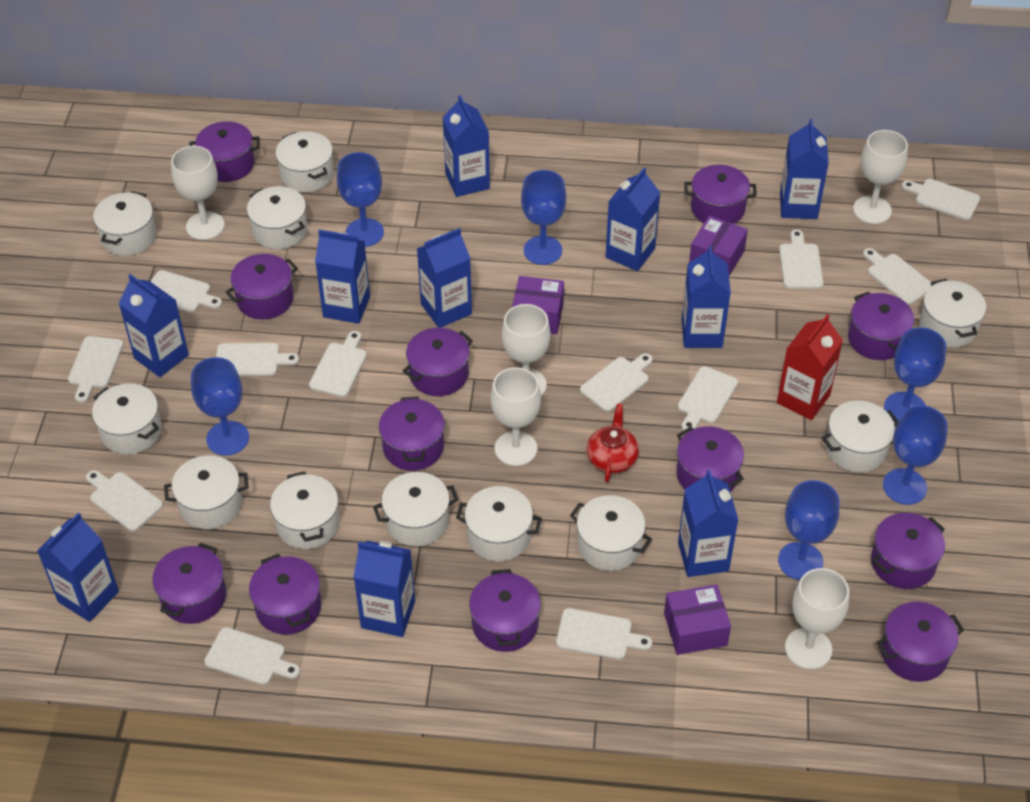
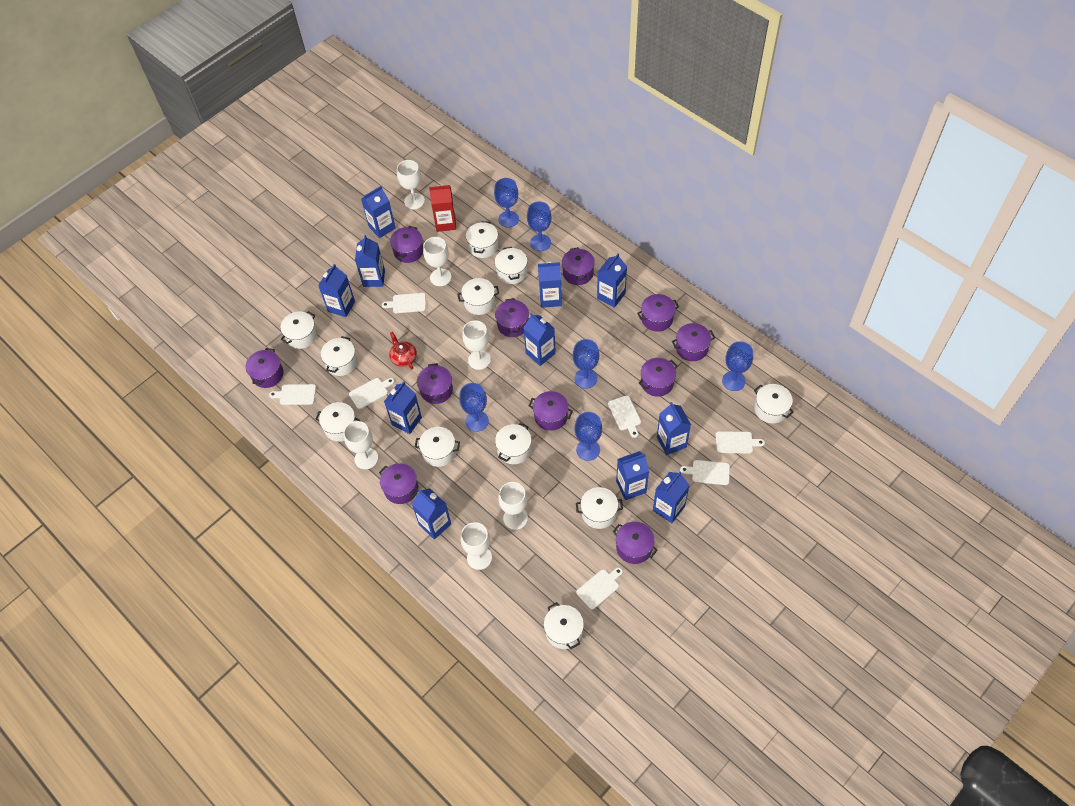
blue carton: [37,513,119,622] [119,274,189,377] [315,230,370,324] [354,541,415,637] [417,228,472,328] [443,95,490,197] [606,168,661,271] [678,470,738,577] [682,246,731,348] [780,119,829,219] = 10 -> [318,264,355,317] [355,235,385,287] [361,186,396,238] [384,381,422,434] [412,488,451,540] [524,313,556,366] [538,262,562,308] [597,254,627,308] [616,451,649,500] [653,471,689,523] [657,402,691,455] = 11
purple box: [512,276,564,334] [664,584,731,655] [689,215,748,276] = 3 -> none = 0
purple pot: [152,543,226,624] [189,121,260,182] [226,254,298,319] [249,554,321,635] [379,396,445,471] [403,328,473,396] [469,569,541,652] [676,426,744,492] [684,165,757,224] [848,292,914,360] [871,513,945,589] [877,602,964,682] = 12 -> [246,348,284,388] [379,463,418,504] [390,226,423,263] [417,363,453,404] [495,298,529,337] [529,391,573,431] [562,247,595,285] [613,522,657,564] [637,294,679,332] [639,358,677,397] [672,323,715,361] = 11
white cutting board: [68,336,124,403] [86,470,163,531] [150,270,222,313] [204,627,300,685] [216,343,299,376] [309,331,367,397] [556,608,652,660] [580,353,653,412] [678,366,738,433] [779,230,823,289] [863,248,931,305] [902,179,980,220] = 12 -> [269,384,316,405] [349,378,395,409] [382,293,426,313] [576,567,623,610] [608,395,641,438] [680,460,730,485] [716,431,765,454] = 7
white goblet: [171,146,225,240] [491,367,541,466] [502,304,550,396] [785,568,849,669] [853,130,908,224] = 5 -> [344,421,378,469] [397,160,425,209] [423,237,451,286] [461,522,492,570] [462,320,491,370] [498,482,528,530] = 6

